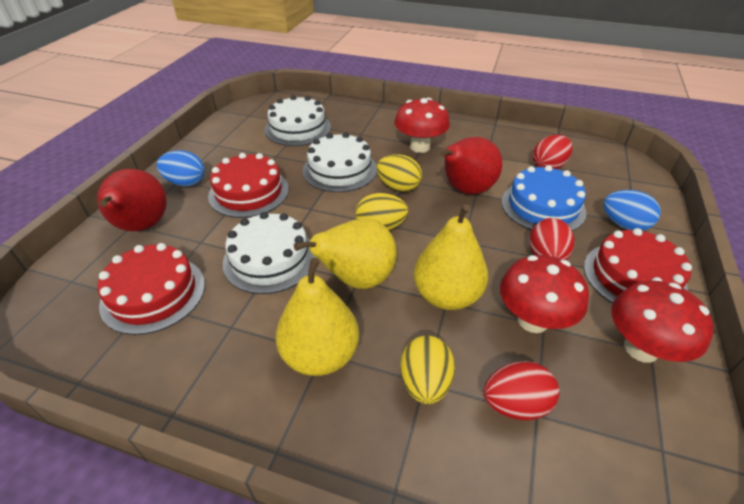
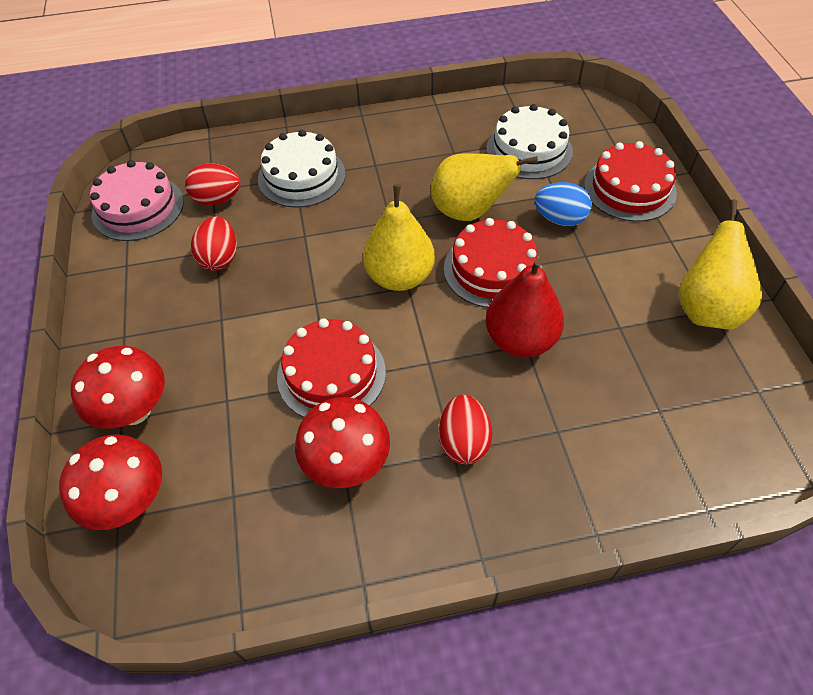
blue cake: [501,165,586,231] = 1 -> none = 0
blue egg: [157,150,205,186] [603,190,661,231] = 2 -> [535,182,592,226] = 1
pink cake: none = 0 -> [90,160,184,241] = 1
red pear: [97,169,167,231] [440,137,502,194] = 2 -> [486,258,564,357] = 1
white cake: [223,212,316,294] [265,95,331,146] [303,132,377,192] = 3 -> [258,130,345,208] [486,104,573,179] = 2
yellow egg: [356,193,408,230] [377,154,422,192] [400,335,455,404] = 3 -> none = 0

